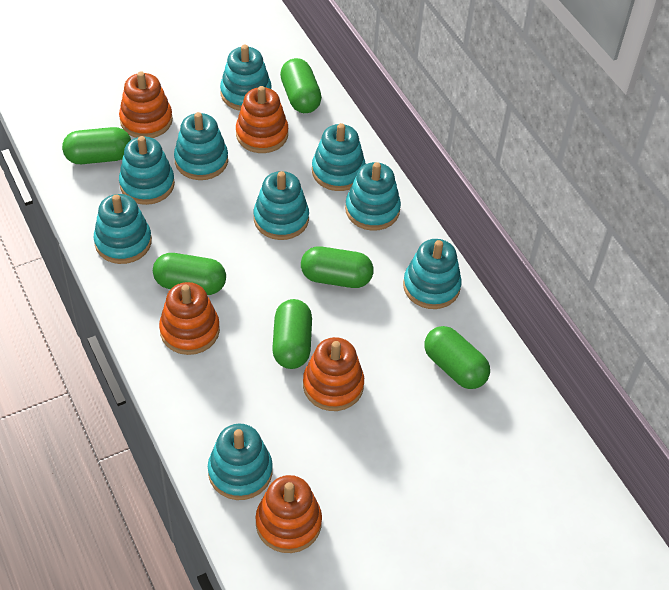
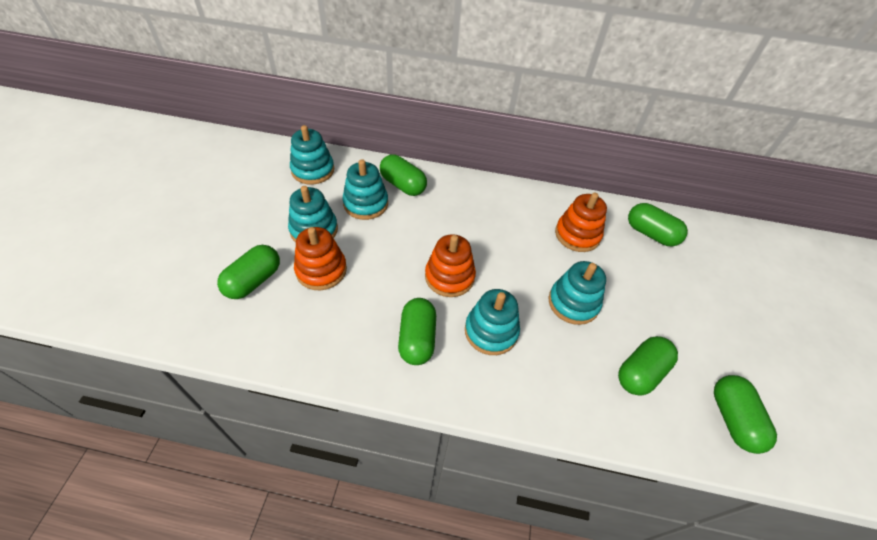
orange stacking toy: [119,71,173,138] [159,282,220,355] [236,86,288,153] [255,475,322,553] [303,337,364,411] = 5 -> [294,227,347,290] [425,234,476,297] [555,193,607,252] = 3
turquoise stacking toy: [94,194,152,264] [119,136,175,205] [174,112,228,180] [208,424,273,500] [220,45,272,111] [254,171,309,240] [312,123,366,191] [345,162,401,231] [403,239,462,309] = 9 -> [288,186,338,242] [290,125,334,185] [342,159,388,220] [465,289,520,355] [549,261,606,325] = 5

